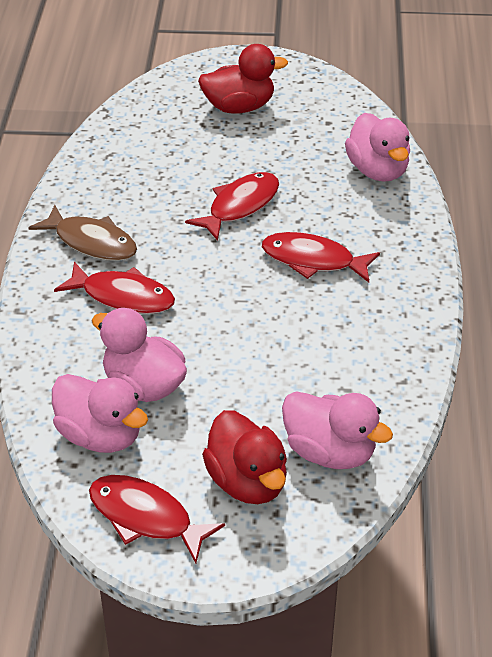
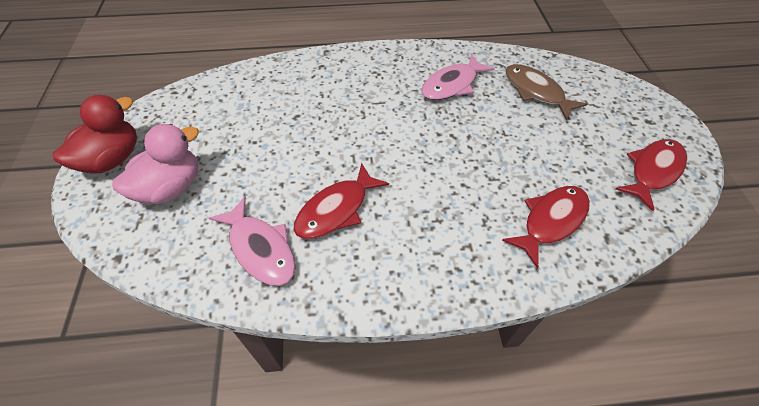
pink duck: [52,374,148,453] [92,308,187,402] [282,391,393,469] [345,113,410,182] = 4 -> [112,124,199,204] = 1
pink fish: none = 0 -> [209,197,295,286] [422,54,495,100] = 2
red duck: [198,44,288,114] [202,410,287,504] = 2 -> [52,95,137,174] = 1
red fish: [54,262,175,314] [89,475,225,563] [185,172,279,241] [262,232,380,283] = 4 -> [293,163,389,239] [502,186,590,268] [616,139,687,211] = 3

